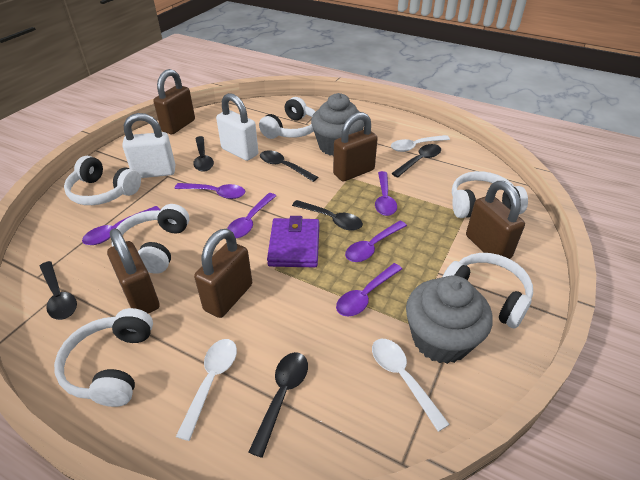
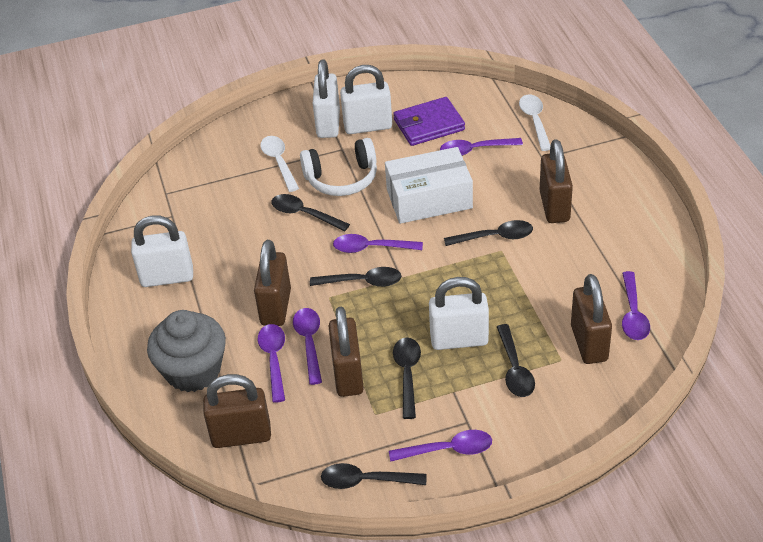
grey cupcake: [311,93,364,156] [406,275,492,364] = 2 -> [147,310,226,392] = 1
white box: none = 0 -> [385,147,473,224] = 1
white headphones: [54,308,153,407] [64,156,141,205] [111,204,189,274] [259,97,316,139] [443,253,533,329] [452,171,528,218] = 6 -> [300,138,377,196] = 1
white padlock: [122,113,175,178] [216,93,258,161] = 2 -> [131,215,193,287] [313,59,340,138] [340,65,392,134] [429,277,489,350] = 4
white spoon: [176,339,237,441] [372,339,450,432] [391,135,450,152] = 3 -> [260,136,299,192] [519,95,550,151] = 2

